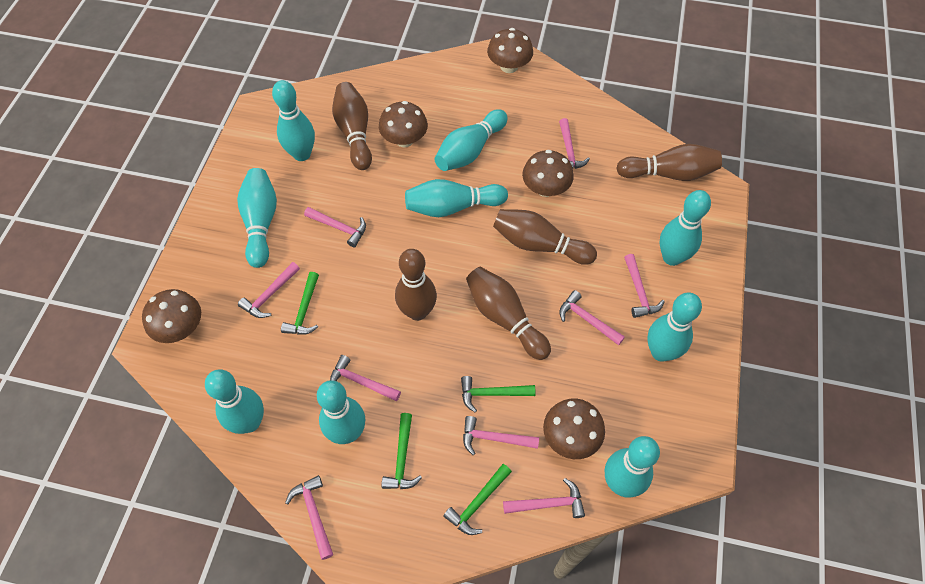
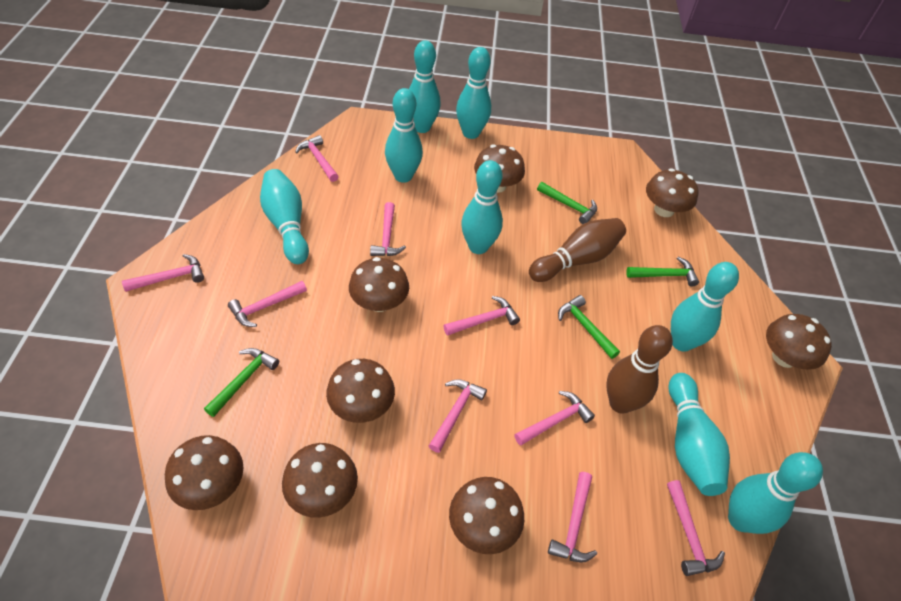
brown bowling pin: [332,82,372,170] [395,249,437,321] [466,267,551,360] [493,209,597,265] [616,144,722,181] = 5 -> [529,218,626,282] [606,325,673,414] = 2
brown mushroom: [142,289,201,343] [379,101,428,147] [487,28,533,73] [522,150,574,197] [543,399,605,459] = 5 -> [165,435,244,510] [282,443,358,518] [326,359,395,423] [349,257,409,312] [449,477,524,554] [474,145,525,193] [646,168,699,217] [766,314,832,370] = 8
turquoise bowling pin: [205,369,264,434] [237,168,277,268] [272,80,315,161] [317,380,365,444] [405,179,508,217] [434,109,508,171] [605,436,660,498] [647,293,702,362] [660,190,711,266] = 9 -> [260,169,309,264] [385,88,423,183] [409,40,440,133] [456,47,491,139] [461,160,503,254] [668,373,730,496] [671,262,739,352] [728,452,823,534] = 8

